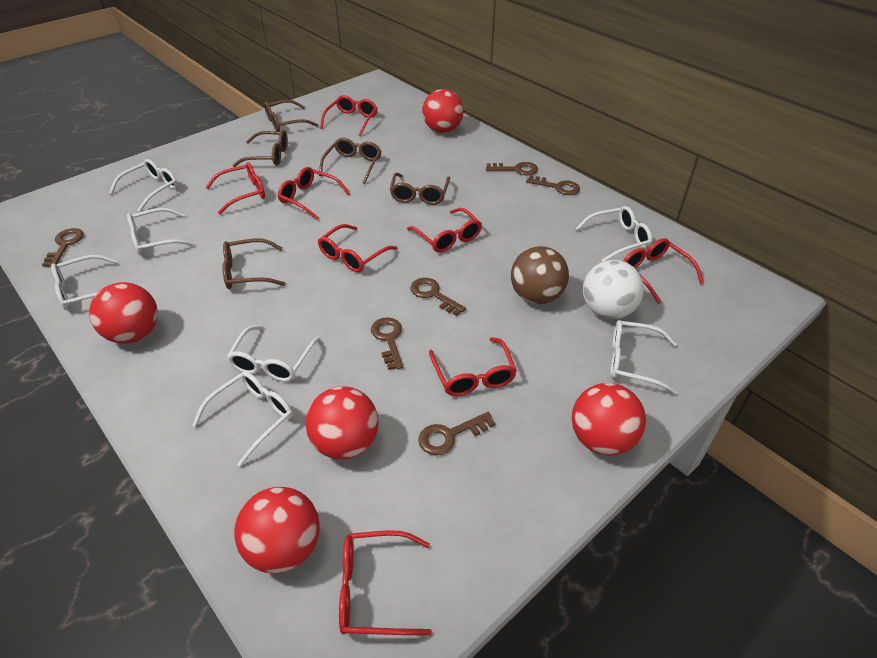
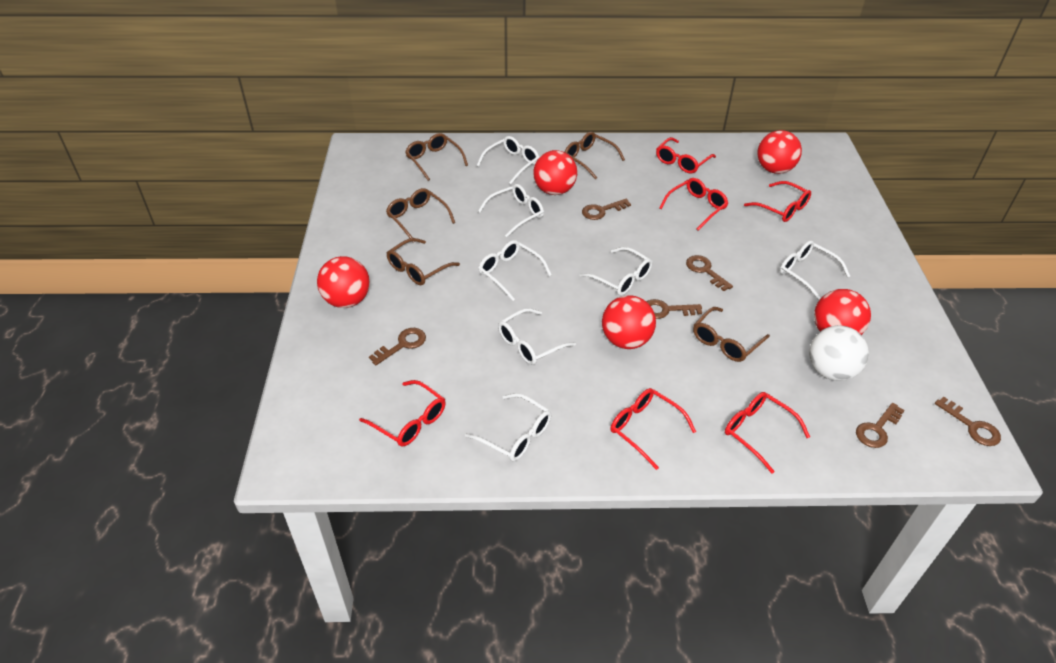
brown ball: [511,246,569,304] = 1 -> none = 0
red glasses: [205,162,265,214] [278,167,350,220] [318,224,397,272] [320,95,378,136] [339,530,432,635] [407,208,482,253] [429,337,517,396] [623,238,704,304] = 8 -> [359,380,446,447] [610,388,696,470] [656,137,716,173] [659,178,728,231] [725,392,810,474] [744,181,811,222] = 6

